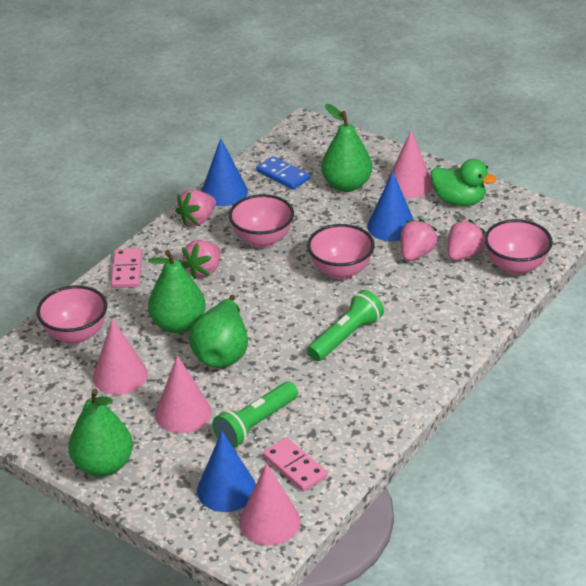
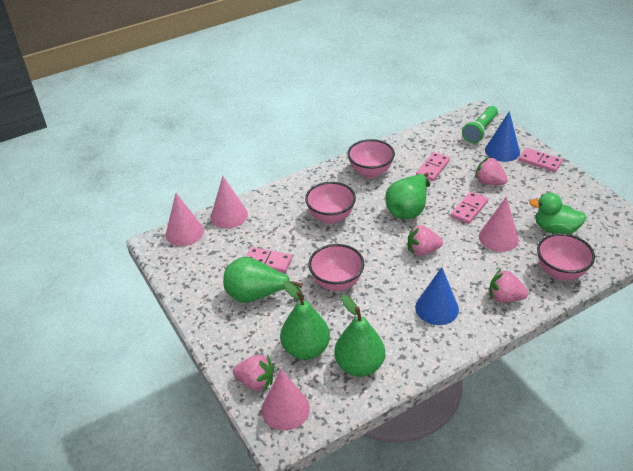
blue cone: [197,431,256,512] [202,138,248,206] [367,171,414,241] = 3 -> [415,267,459,325] [485,111,520,162] = 2
blue domino: [256,156,310,190] = 1 -> none = 0
green flashlight: [212,382,298,448] [307,290,384,361] = 2 -> [462,106,498,144] = 1
pink domino: [111,248,142,288] [263,437,328,492] = 2 -> [246,247,292,273] [416,152,450,181] [451,191,488,224] [519,148,563,172] = 4

